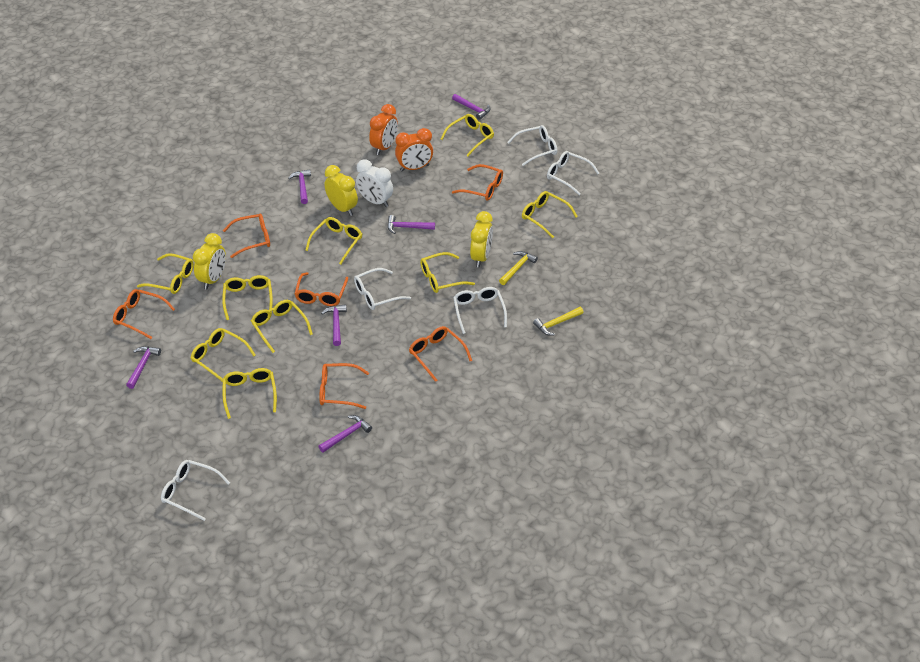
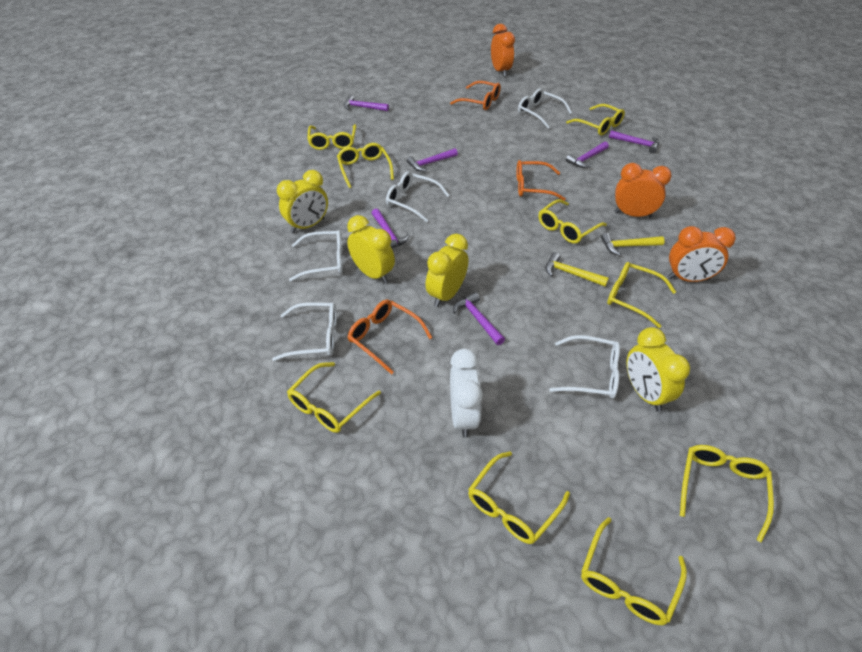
orange clock: [369,104,398,155] [395,128,433,171] = 2 -> [491,24,515,77] [615,163,671,218] [668,226,736,282] = 3
orange glasses: [113,289,175,339] [223,214,270,258] [294,272,348,306] [319,363,369,409] [409,326,472,382] [452,164,503,201] = 6 -> [348,300,432,375] [450,81,501,110] [516,160,566,201] = 3
yellow clock: [193,233,226,289] [324,165,358,216] [470,211,493,267] = 3 -> [277,170,328,233] [347,215,395,284] [426,234,468,307] [626,327,690,412] = 4

